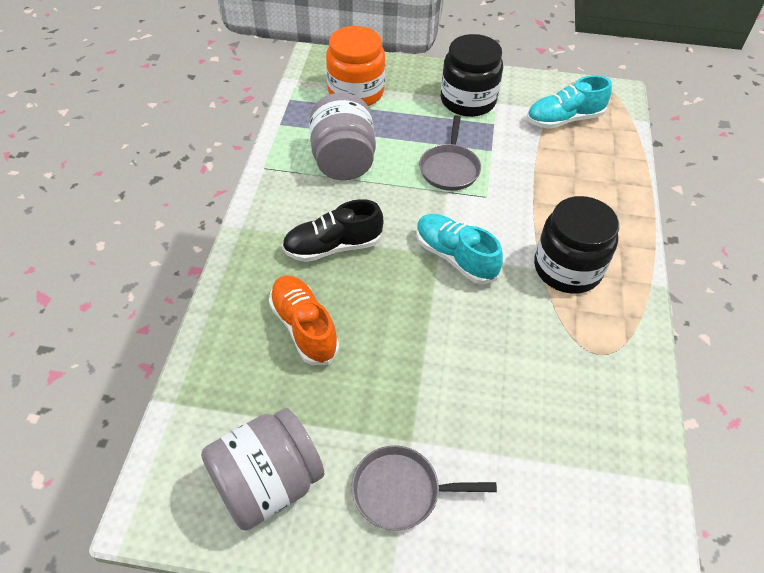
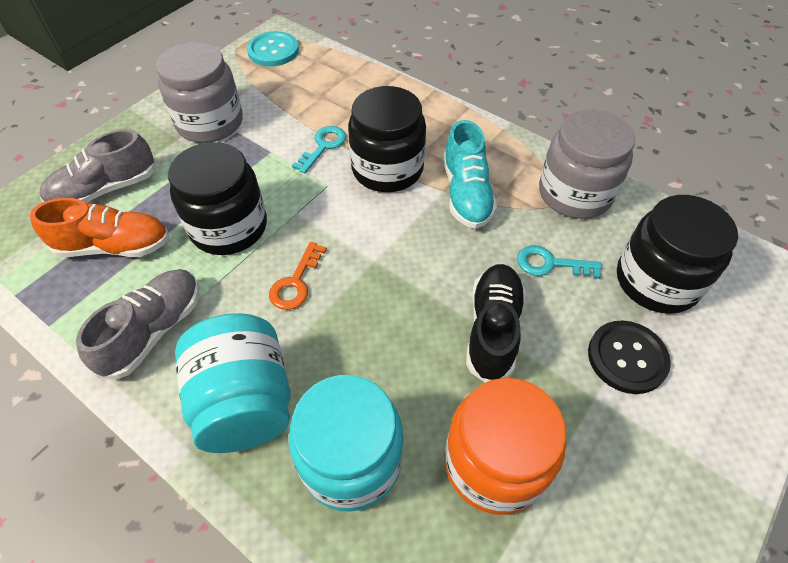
black button: none = 0 -> [588,320,671,394] = 1
black jar: [441,34,503,117] [534,196,619,294] = 2 -> [168,142,267,255] [348,86,426,192] [617,195,738,314] = 3
grey pan: [352,445,497,530] [419,115,481,191] = 2 -> none = 0
grey shoe: none = 0 -> [40,129,156,203] [76,269,199,379] = 2
orange key: none = 0 -> [269,242,327,310] = 1
turquoise button: none = 0 -> [247,31,299,67] = 1
turquoise jar: none = 0 -> [175,313,290,453] [289,375,403,512] = 2
turquoise key: none = 0 -> [292,126,346,173] [517,245,602,279] = 2
turquoise shoe: [416,214,503,284] [527,75,612,129] = 2 -> [443,120,497,229] = 1

